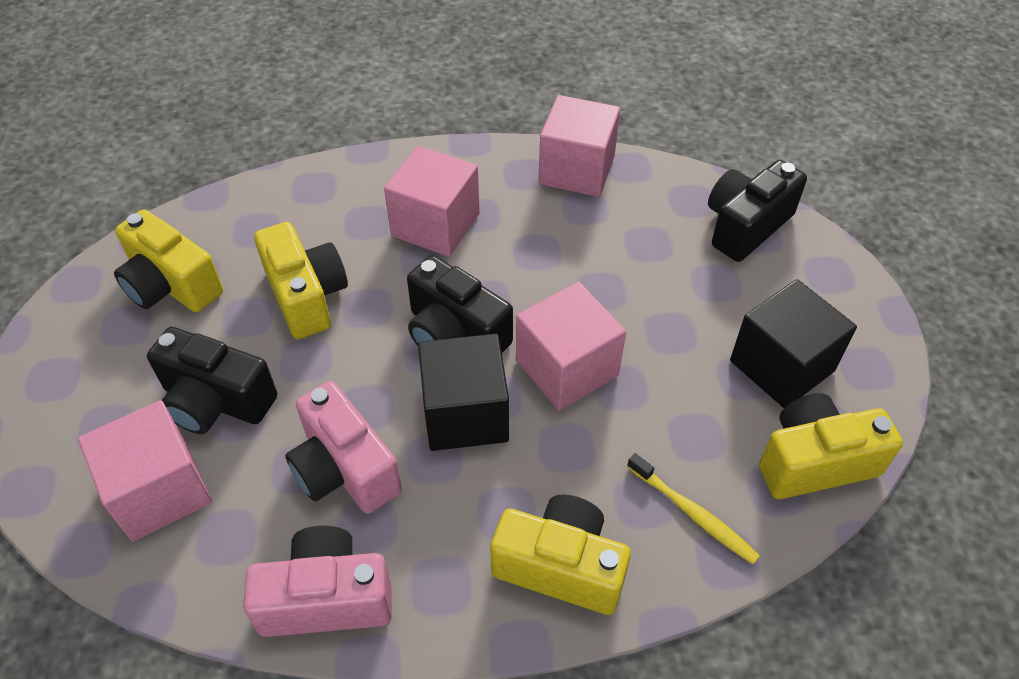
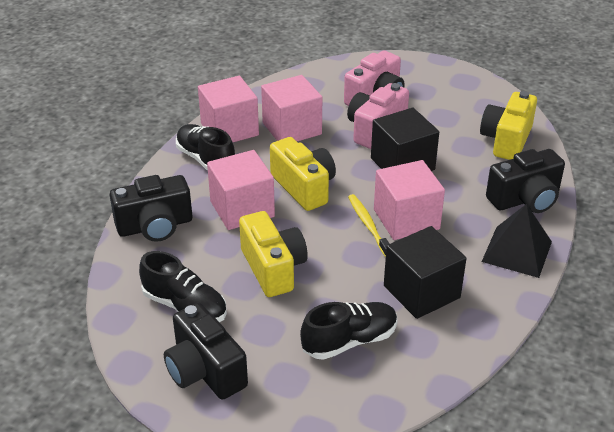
black pyramid: none = 0 -> [482,204,552,278] = 1
black shoe: none = 0 -> [139,251,227,322] [176,124,235,171] [300,302,398,360] = 3
yellow camera: [114,209,223,312] [254,222,348,339] [490,495,631,615] [759,393,903,499] = 4 -> [239,211,308,297] [270,137,336,211] [480,91,537,160] = 3

